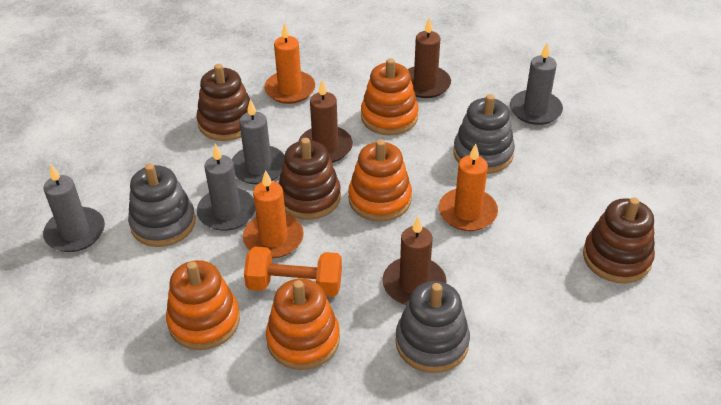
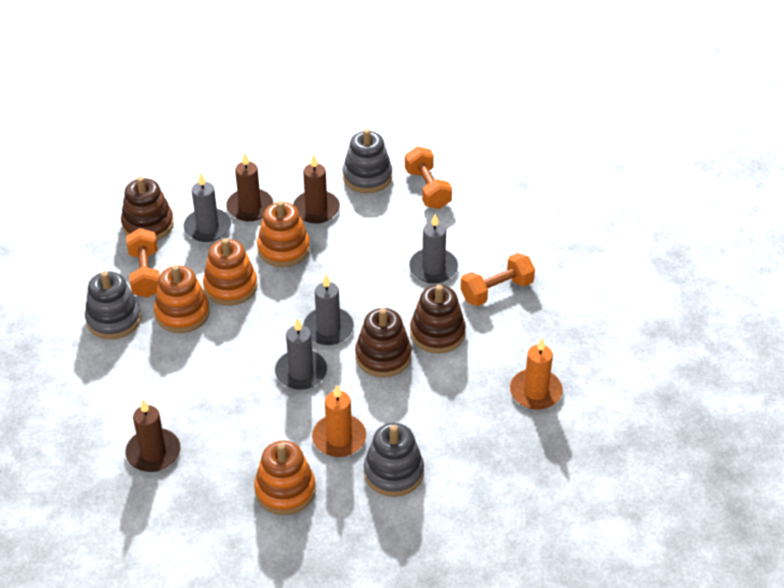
orange candle: [243,170,304,258] [264,23,315,104] [439,144,498,231] = 3 -> [312,385,366,457] [510,338,563,410] = 2
orange dumbbell: [244,246,342,297] = 1 -> [126,228,160,298] [405,146,452,209] [460,253,535,306] = 3

